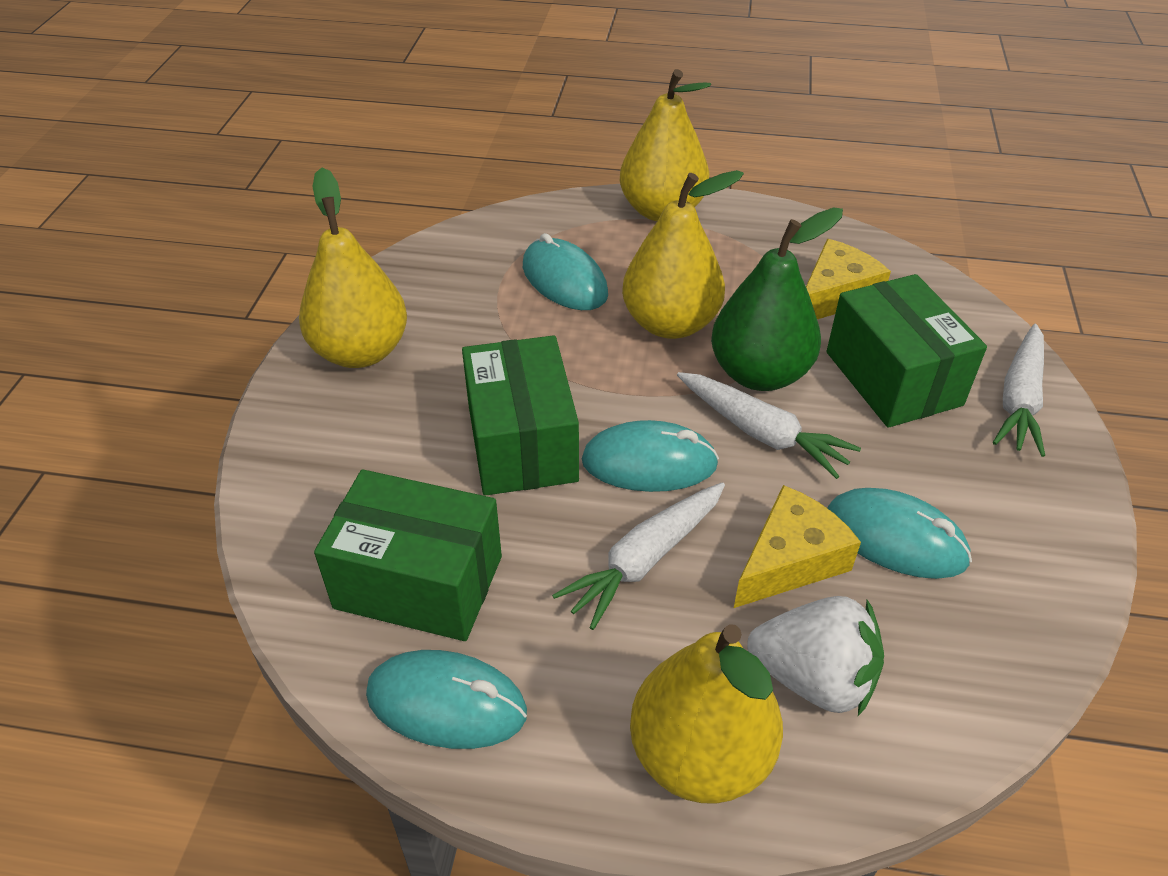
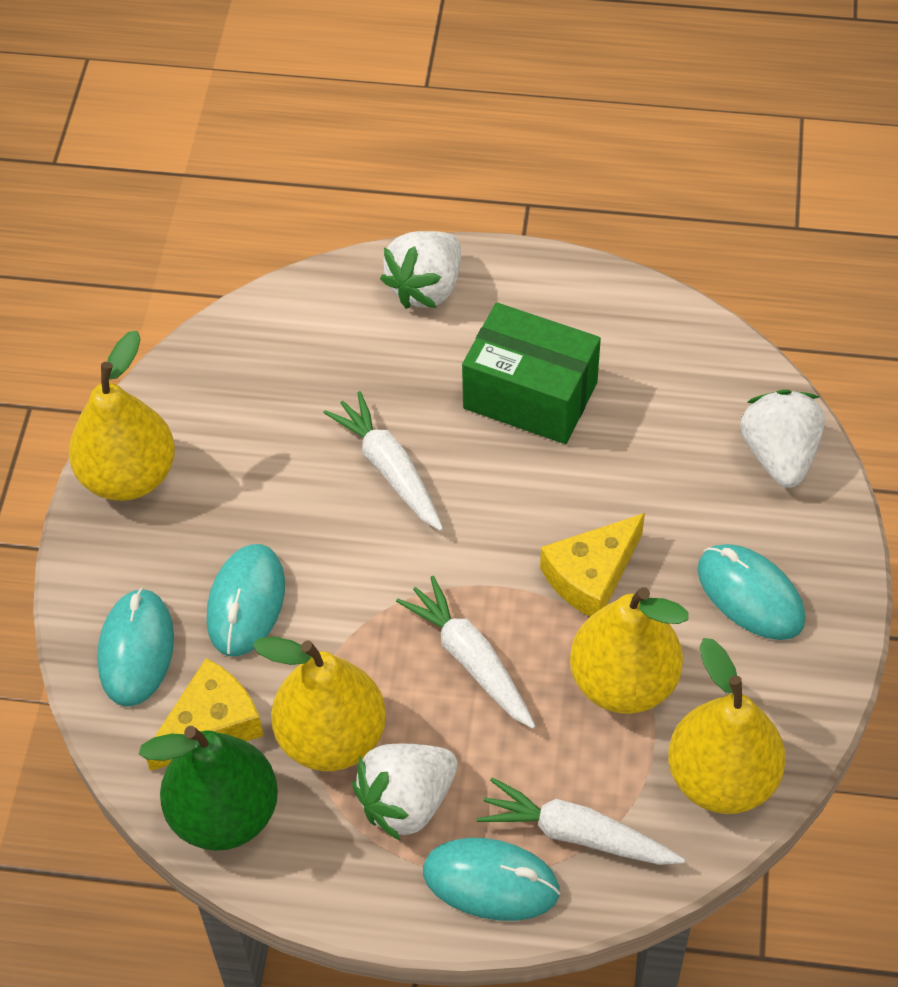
green box: [314,469,502,641] [462,335,579,496] [826,274,987,428] = 3 -> [462,303,601,444] = 1
white strawberry: [747,596,884,716] = 1 -> [352,744,458,841] [380,231,461,309] [741,390,825,488] = 3

